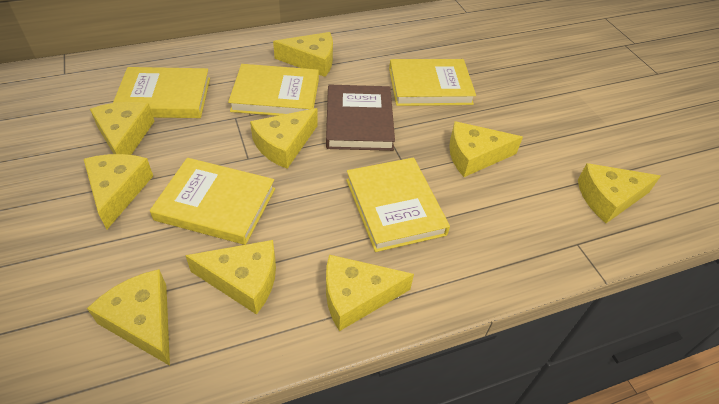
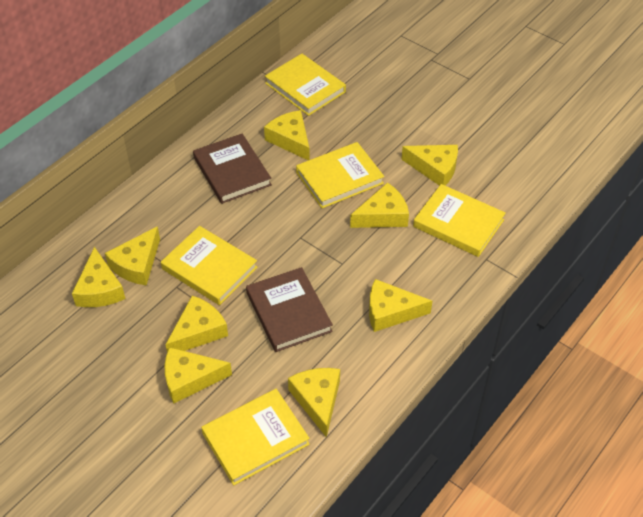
brown book: [326,84,395,151] = 1 -> [193,134,272,204] [246,267,333,352] = 2

